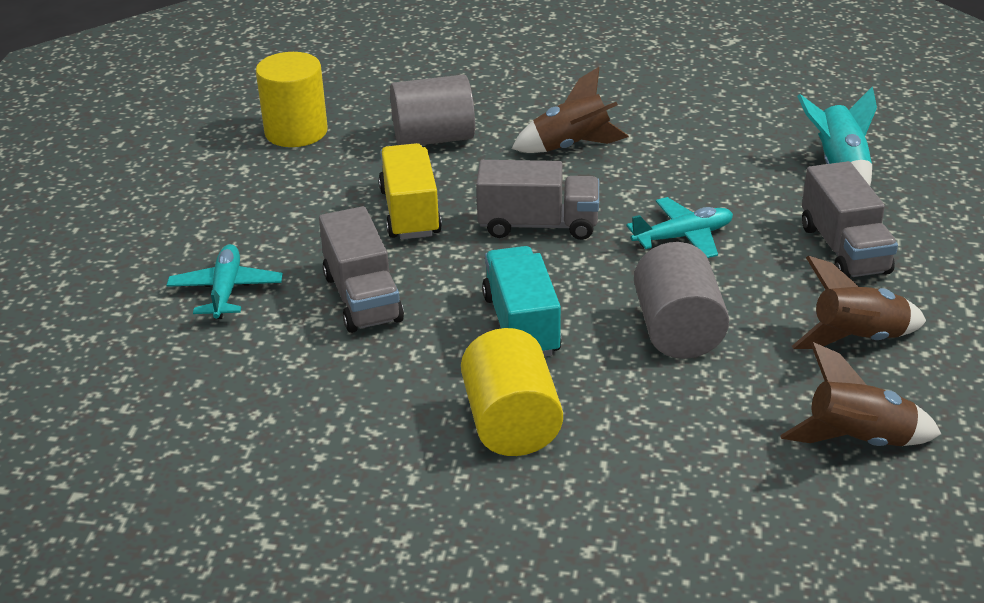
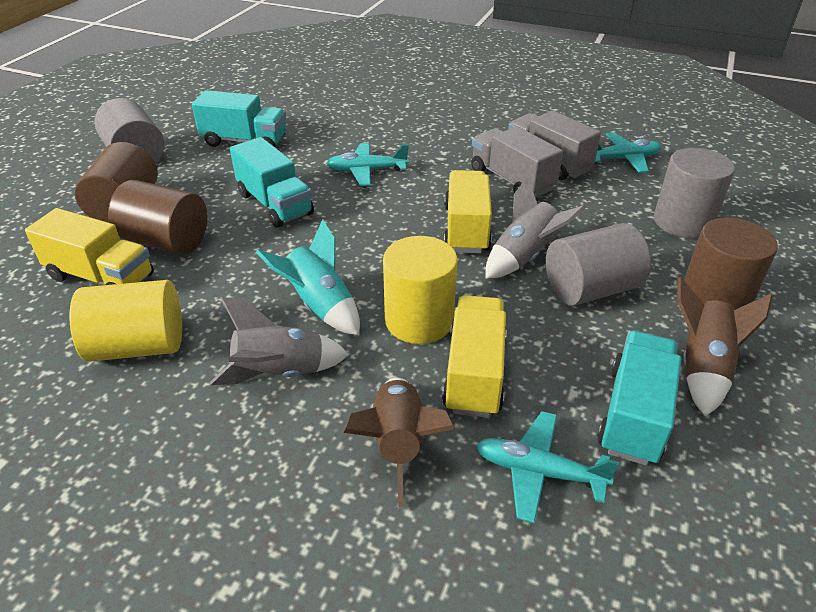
brown cylinder: none = 0 -> [75,142,158,223] [108,180,208,254] [684,218,778,310] = 3
brown rocket: [512,67,629,153] [780,342,941,446] [792,256,926,349] = 3 -> [343,378,455,507] [677,277,773,417] = 2
grey cylinder: [390,75,475,145] [634,242,729,359] = 2 -> [94,98,164,163] [546,223,651,306] [654,148,735,238] = 3
grey rocket: none = 0 -> [210,296,349,385] [486,177,586,278] = 2
grey truck: [319,206,404,333] [476,160,599,240] [802,161,898,278] = 3 -> [471,126,563,198] [508,110,601,180] = 2
turquoise plane: [166,244,283,319] [626,197,733,258] = 2 -> [326,143,409,186] [476,411,619,524] [595,132,661,173] = 3
turquoise truck: [482,246,562,357] = 1 -> [192,90,286,147] [230,137,314,228] [597,331,681,466] = 3
yellow truck: [378,143,442,240] = 1 -> [25,208,154,285] [442,295,507,418] [444,170,492,253] = 3

